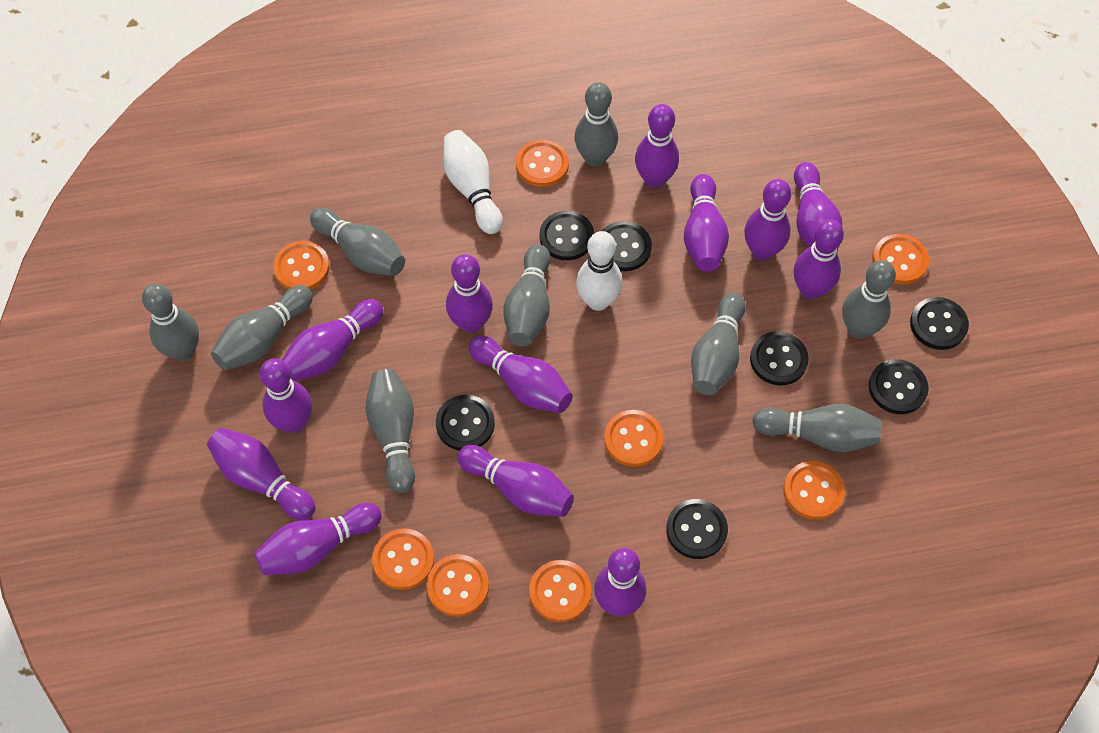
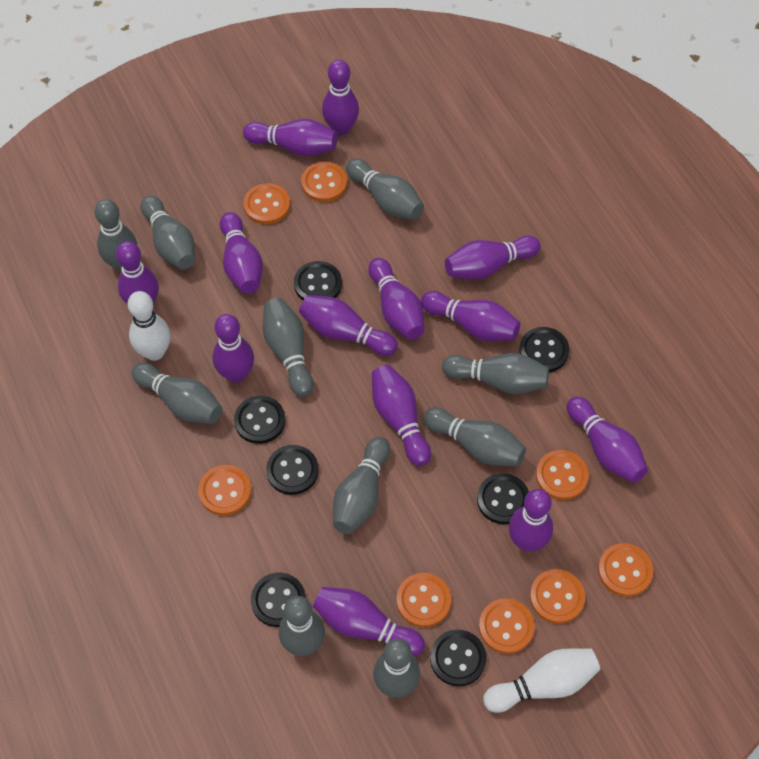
grey bowling pin: [142,283,199,361] [211,285,313,370] [310,207,405,276] [365,369,415,493] [504,244,550,347] [575,82,618,167] [691,293,746,395] [753,404,882,452] [842,260,896,339] = 9 -> [95,199,137,271] [132,363,222,424] [140,195,195,270] [263,298,314,397] [279,596,325,656] [333,437,390,534] [346,159,424,220] [373,639,420,698] [423,407,526,466] [442,353,549,394] = 10

